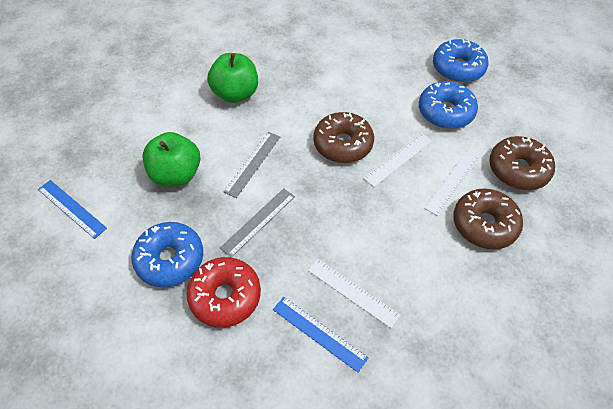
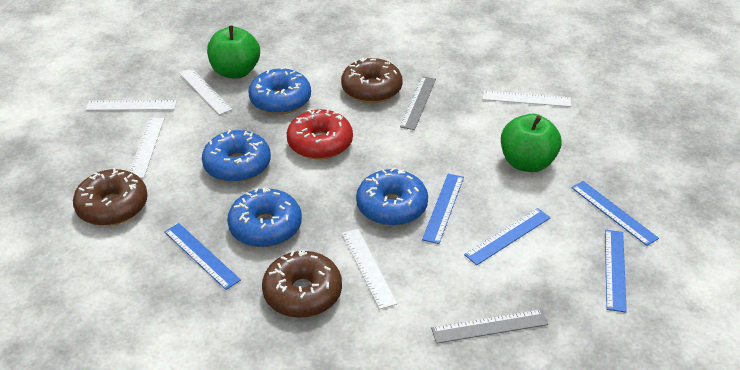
blue donut: [131,222,203,287] [419,81,478,129] [433,39,489,83] = 3 -> [202,130,271,183] [227,187,302,247] [248,67,311,114] [356,168,428,226] = 4
blue ruler: [38,180,107,239] [273,297,368,373] = 2 -> [164,223,241,290] [422,174,464,244] [464,208,551,265] [571,181,659,246] [605,230,627,312] = 5
white ruler: [308,259,400,328] [363,133,432,187] [424,151,480,216] = 3 -> [86,100,177,110] [129,118,164,178] [179,68,232,115] [342,229,397,309] [483,91,571,107] = 5

